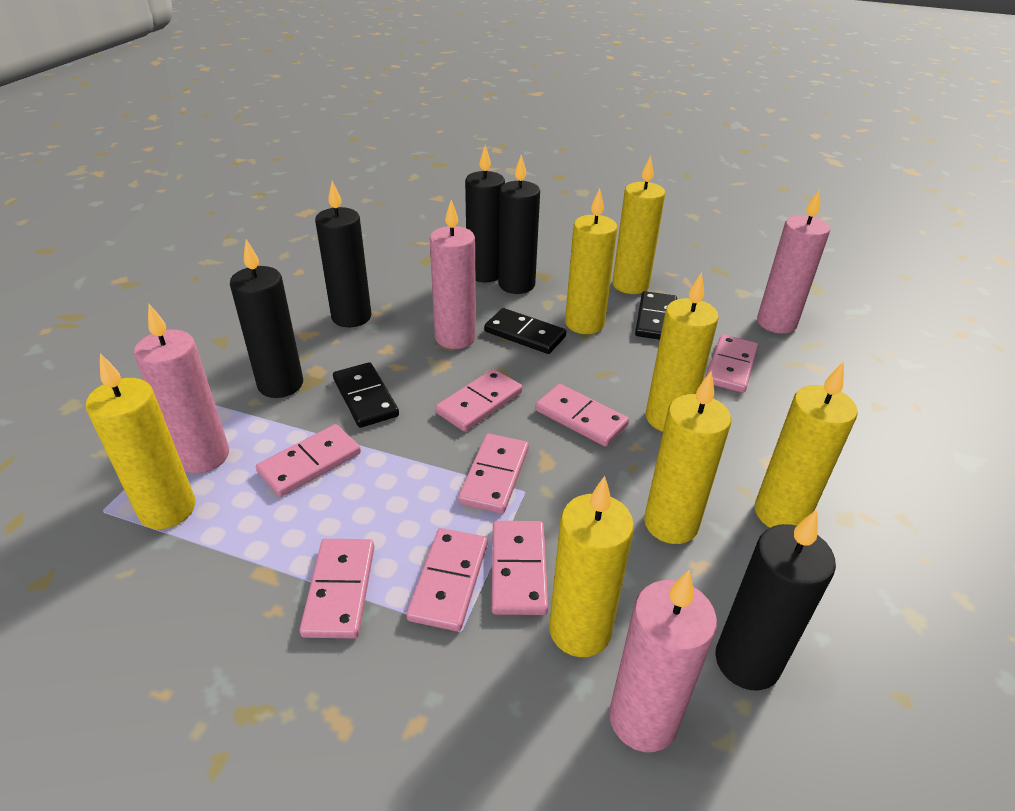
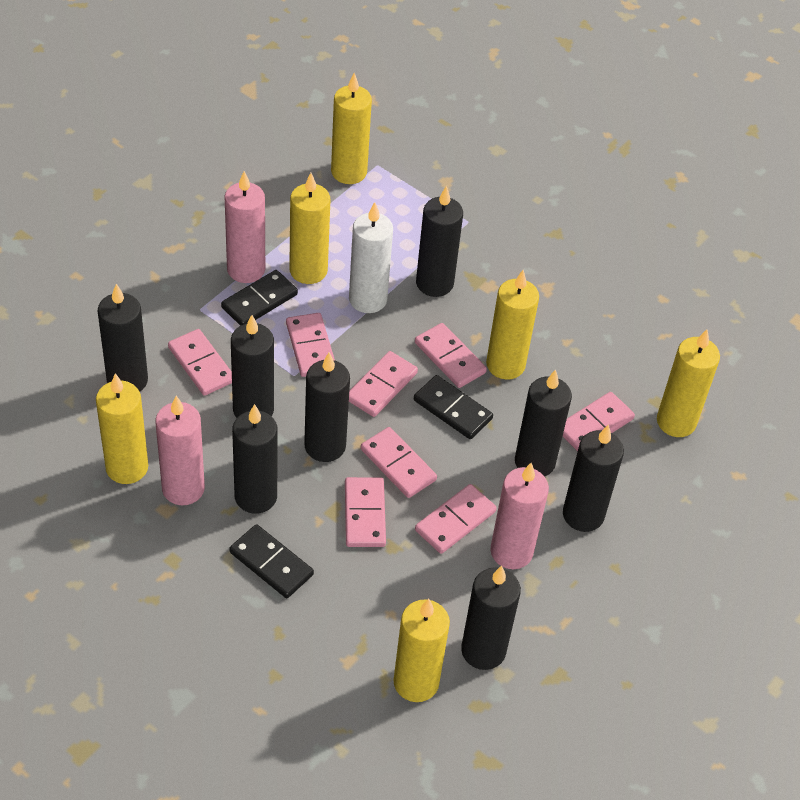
black candle: [230,239,303,398] [315,181,371,327] [465,146,505,282] [498,155,540,294] [715,509,836,690] = 5 -> [98,284,148,392] [231,315,274,418] [232,404,278,514] [304,352,350,462] [416,185,463,297] [461,565,521,670] [515,369,572,477] [563,424,624,532] = 8
pink candle: [134,304,229,473] [430,200,476,349] [609,570,717,752] [757,189,830,334] = 4 -> [155,396,205,505] [224,171,265,283] [490,463,549,569] = 3
white candle: none = 0 -> [349,202,393,313] = 1
yellow candle: [86,353,196,529] [549,476,634,657] [565,188,618,334] [612,156,665,294] [644,371,731,544] [646,272,719,432] [755,361,858,528] = 7 -> [96,373,148,484] [289,173,330,284] [331,73,372,184] [393,599,450,702] [486,270,539,380] [657,329,720,437] = 6

